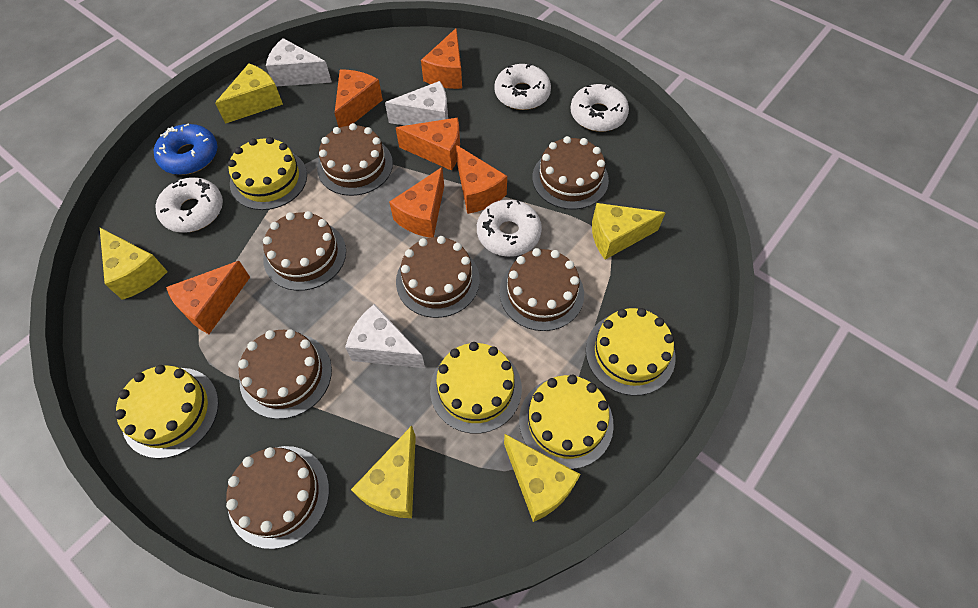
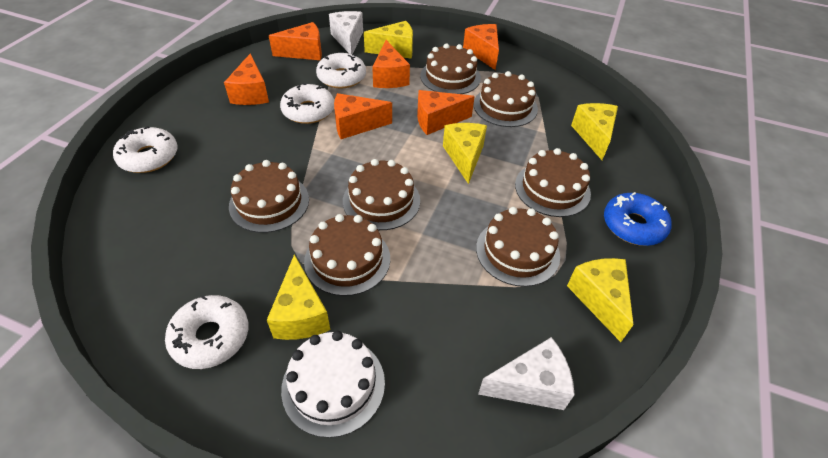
white cake: none = 0 -> [281,331,385,438] = 1
white cheese: [266,38,332,87] [345,304,425,368] [385,81,448,126] = 3 -> [329,11,363,54] [478,337,575,410] = 2
yellow cake: [115,365,219,459] [228,137,307,210] [430,342,522,434] [519,375,614,469] [586,308,676,396] = 5 -> none = 0

